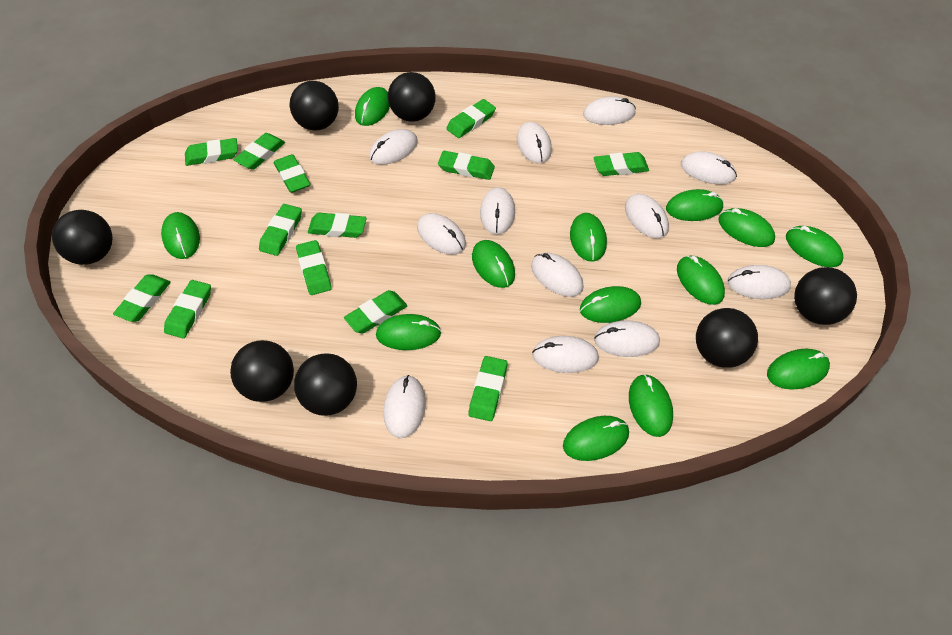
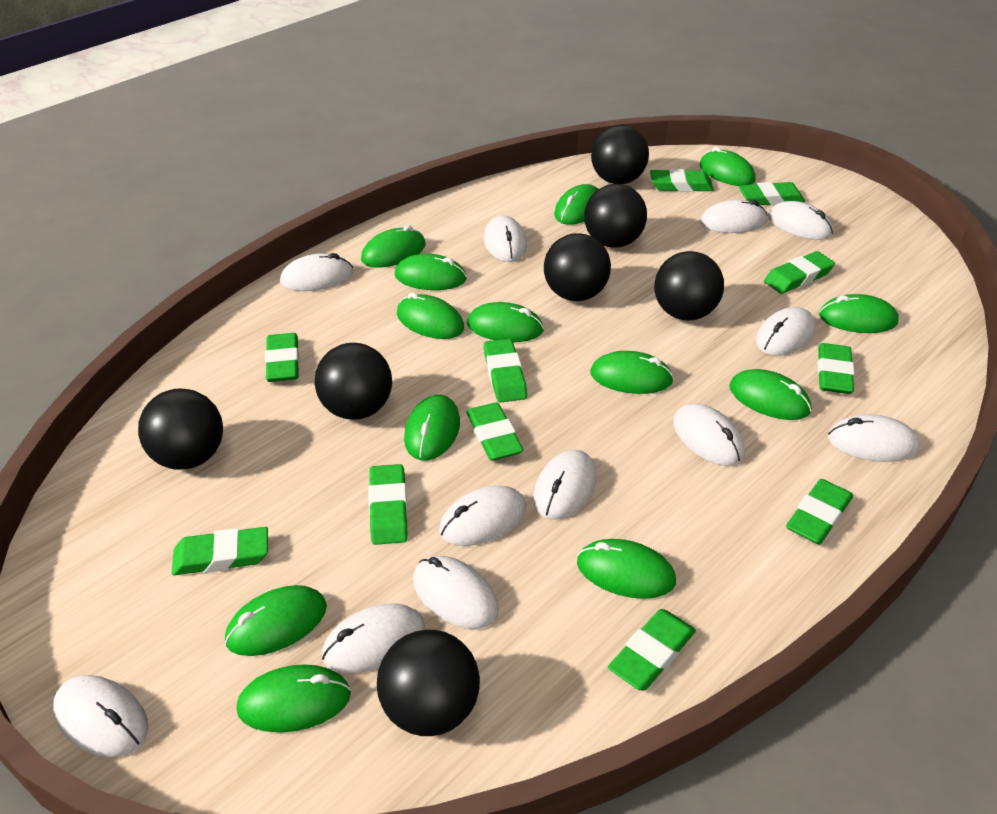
green eraser: [113,274,171,322] [164,280,211,338] [185,138,238,166] [233,133,285,170] [259,204,302,256] [274,154,310,193] [296,240,332,295] [308,213,367,238] [344,290,407,333] [438,151,495,180] [446,99,496,138] [469,356,508,421] [593,152,649,176] = 13 -> [172,527,268,575] [265,333,299,382] [369,464,408,545] [466,402,524,461] [484,339,527,403] [608,609,696,690] [650,169,714,192] [739,182,805,205] [764,251,835,294] [786,479,853,544] [818,343,854,394] = 11

